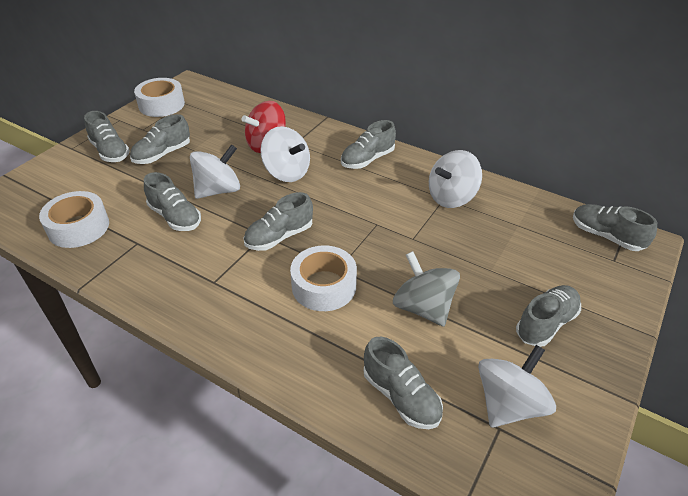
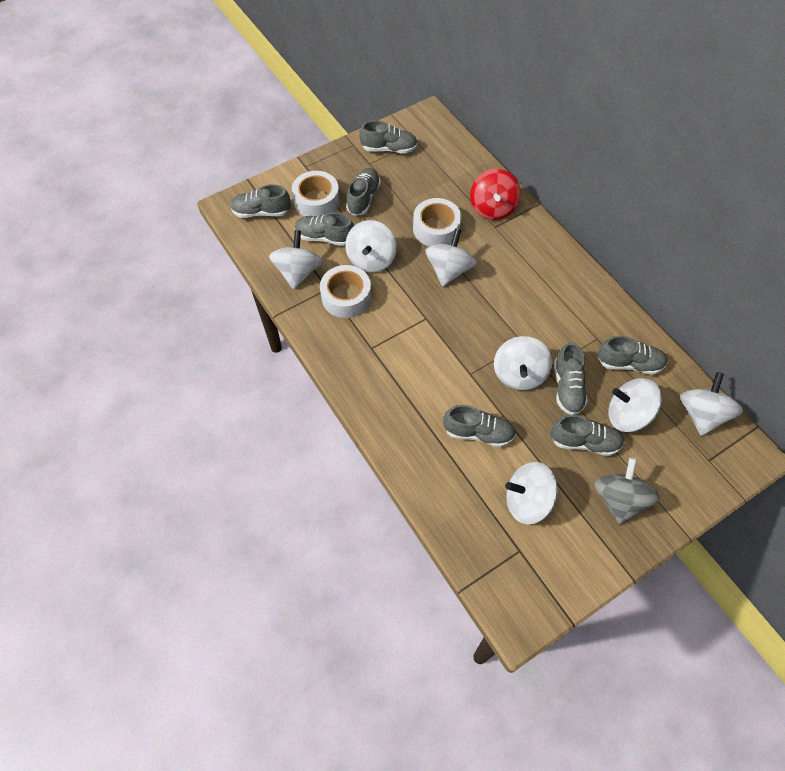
white spinning top: [190,144,240,199] [260,126,310,182] [429,150,482,208] [478,345,556,428] = 4 -> [269,230,322,290] [345,220,397,273] [425,228,476,287] [494,336,552,390] [505,462,558,525] [608,378,662,432] [680,372,743,436] = 7

